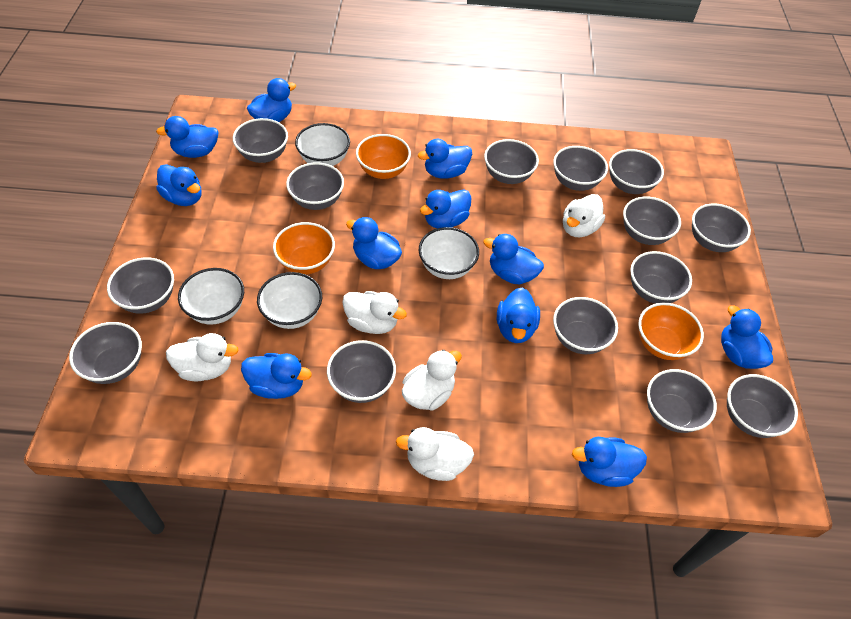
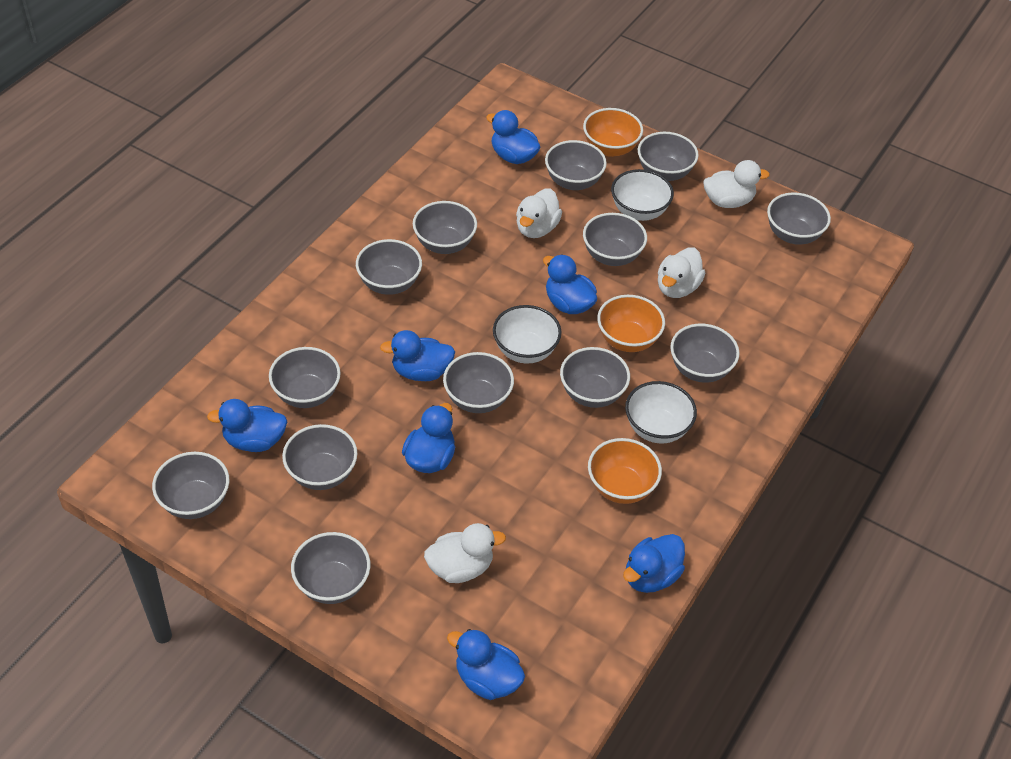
blue duck: [156,116,218,158] [156,164,202,206] [241,353,312,399] [247,78,296,122] [346,217,402,269] [418,139,472,179] [420,190,472,228] [483,234,544,284] [497,288,540,343] [572,437,647,487] [721,305,773,369] = 11 -> [207,399,287,452] [380,330,455,381] [402,403,455,473] [447,629,525,700] [486,110,541,164] [543,254,597,314] [623,534,685,593] = 7
grey bowl: [69,322,142,384] [107,257,174,314] [233,118,288,163] [286,162,344,210] [327,340,396,403] [484,139,539,184] [553,146,608,191] [553,297,618,354] [609,149,664,194] [623,196,681,245] [630,251,692,304] [647,369,717,433] [692,204,751,252] [727,374,798,438] = 14 -> [152,452,229,519] [269,347,341,408] [282,424,358,490] [291,532,370,604] [356,239,422,295] [413,201,477,254] [443,352,514,413] [545,140,607,190] [560,347,630,408] [583,213,647,266] [638,132,699,181] [670,324,739,383] [767,192,831,245] = 13
white bowl: [178,268,244,325] [257,272,322,329] [295,123,350,166] [419,227,479,279] = 4 -> [493,305,562,363] [611,169,674,221] [625,381,697,444] = 3
white duck: [166,333,239,381] [342,291,407,334] [396,427,474,481] [402,350,462,410] [563,194,605,237] = 5 -> [424,523,506,583] [516,188,562,238] [658,247,705,298] [704,160,770,208] = 4

